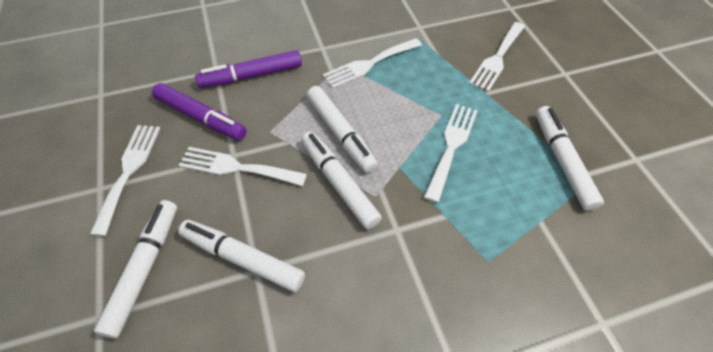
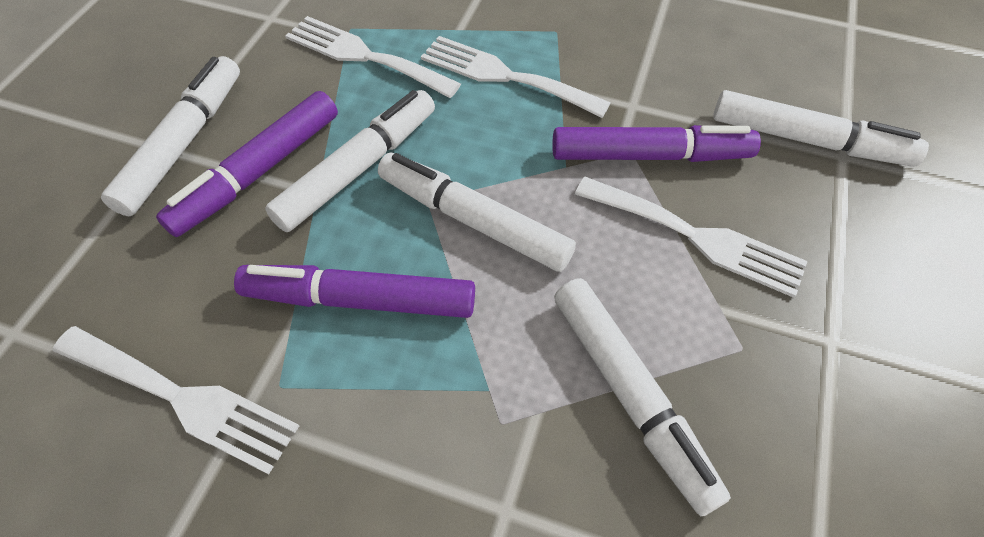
purple marker: [152,83,247,140] [195,50,302,88] = 2 -> [156,91,338,237] [234,265,475,318] [552,125,761,162] = 3
white fork: [90,125,160,236] [178,147,307,186] [323,38,422,89] [424,104,478,203] [469,22,525,92] = 5 -> [53,326,299,474] [285,16,461,98] [421,36,611,118] [575,176,808,298] = 4

